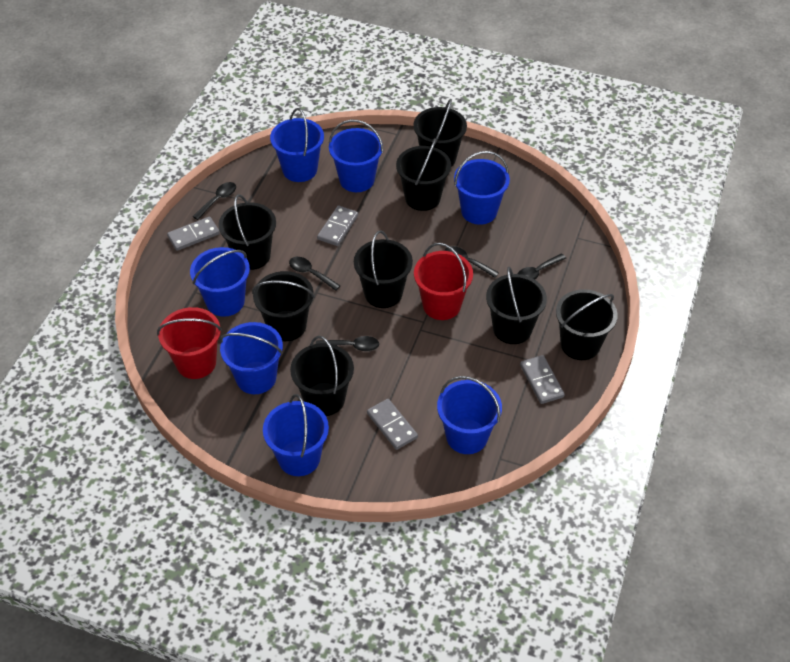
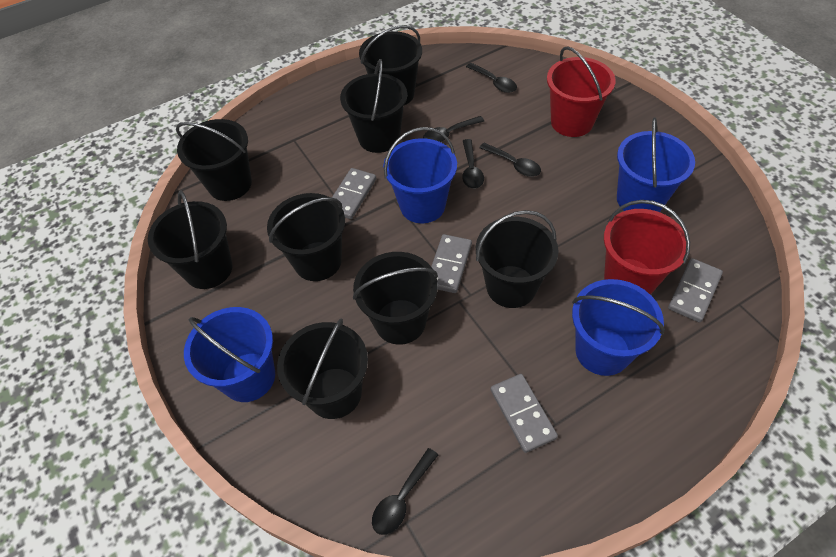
blue bucket: [190,247,250,317] [220,322,283,394] [263,394,329,476] [270,108,324,182] [329,120,383,192] [437,376,502,454] [454,151,510,225] = 7 -> [184,307,275,402] [383,127,457,223] [572,279,665,376] [617,117,695,212] = 4

